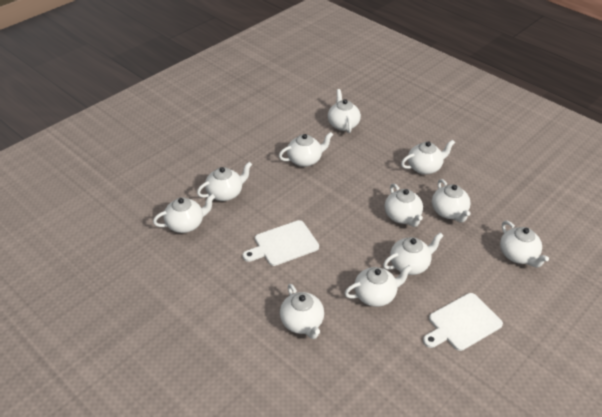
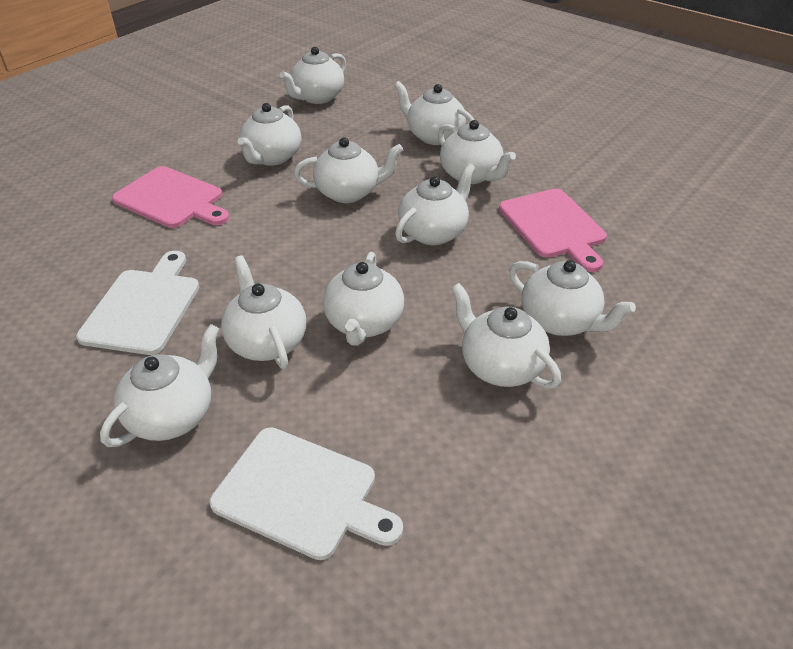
pink cutting board: none = 0 -> [112,166,229,228] [499,189,607,272] = 2

